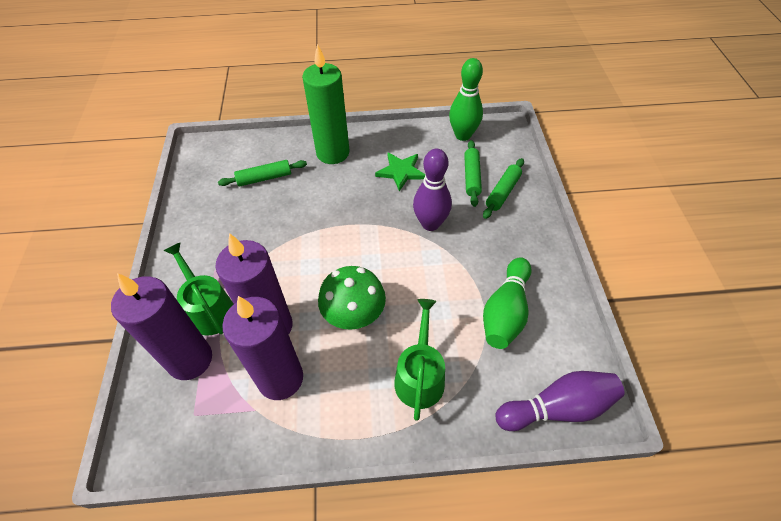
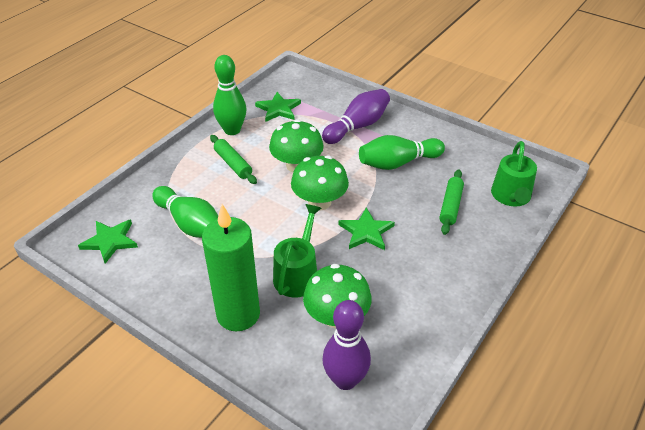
green bowling pin: [449,58,483,141] [483,257,532,349] = 2 -> [152,186,218,238] [213,55,247,135] [359,135,445,170] = 3
green mushroom: [318,266,386,330] = 1 -> [269,119,324,172] [291,155,349,211] [303,264,372,328] = 3
green rolling pin: [218,160,307,186] [464,140,482,207] [483,158,524,219] = 3 -> [210,135,257,184] [439,170,464,235] = 2
green star: [375,153,425,191] = 1 -> [78,219,138,264] [255,92,301,122] [338,207,395,250] = 3
purple candle: [111,273,212,380] [215,233,292,335] [222,296,303,400] = 3 -> none = 0

